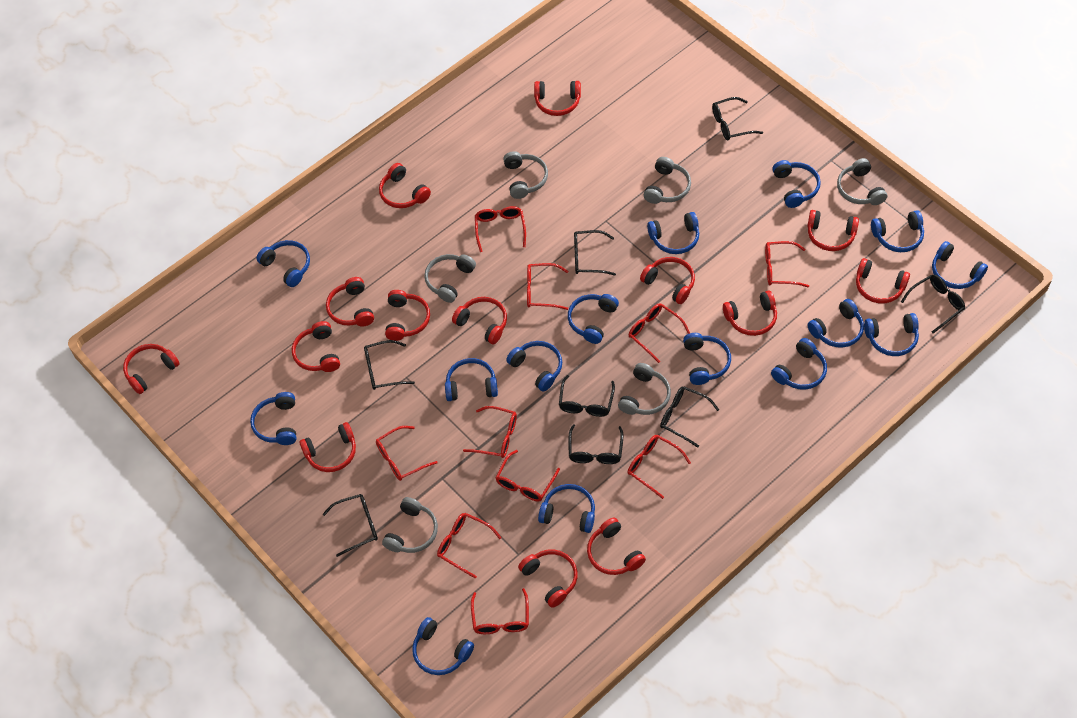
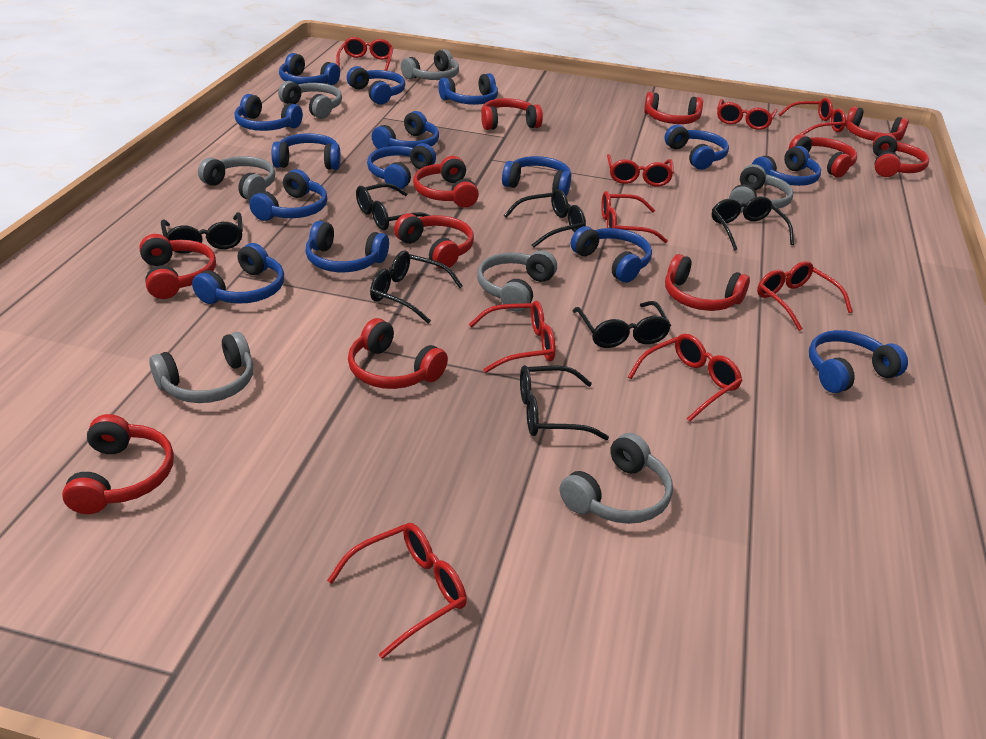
black glasses: [323,494,378,557] [364,340,415,390] [559,375,615,417] [569,424,623,464] [574,230,616,276] [660,386,719,448] [712,97,763,140] [901,275,965,333] = 8 -> [161,212,243,253] [356,183,430,230] [370,251,463,324] [504,189,586,248] [520,365,609,440] [573,301,671,348] [712,196,794,251] = 7
grey headphones: [382,497,438,553] [424,254,476,303] [503,151,548,199] [618,363,671,415] [644,157,691,204] [837,158,887,205] = 6 -> [149,332,253,403] [198,156,275,200] [278,81,342,119] [401,49,459,80] [477,250,557,312] [560,433,673,524] [729,164,793,212] = 7
red glasses: [376,426,438,481] [437,513,501,579] [463,406,517,458] [471,588,529,634] [475,206,526,252] [495,450,560,502] [527,263,568,310] [628,435,691,499] [629,303,690,363] [765,241,809,287] = 10 -> [327,523,467,659] [336,37,393,71] [469,301,556,373] [601,191,668,243] [607,154,674,187] [628,334,742,422] [717,99,777,130] [757,261,853,331] [778,98,846,135] = 9
red headphones: [123,344,180,394] [292,321,340,372] [299,422,356,472] [326,277,374,326] [379,163,431,208] [385,290,430,341] [452,297,507,344] [518,549,578,608] [534,81,581,116] [587,518,646,575] [640,257,695,304] [723,291,777,336] [807,210,859,251] [856,258,910,303] = 14 -> [62,414,174,514] [139,234,216,299] [348,318,448,389] [394,213,474,269] [413,156,479,208] [481,98,543,130] [644,92,703,124] [665,254,750,311] [788,134,857,178] [845,106,909,141] [872,133,929,177] = 11

